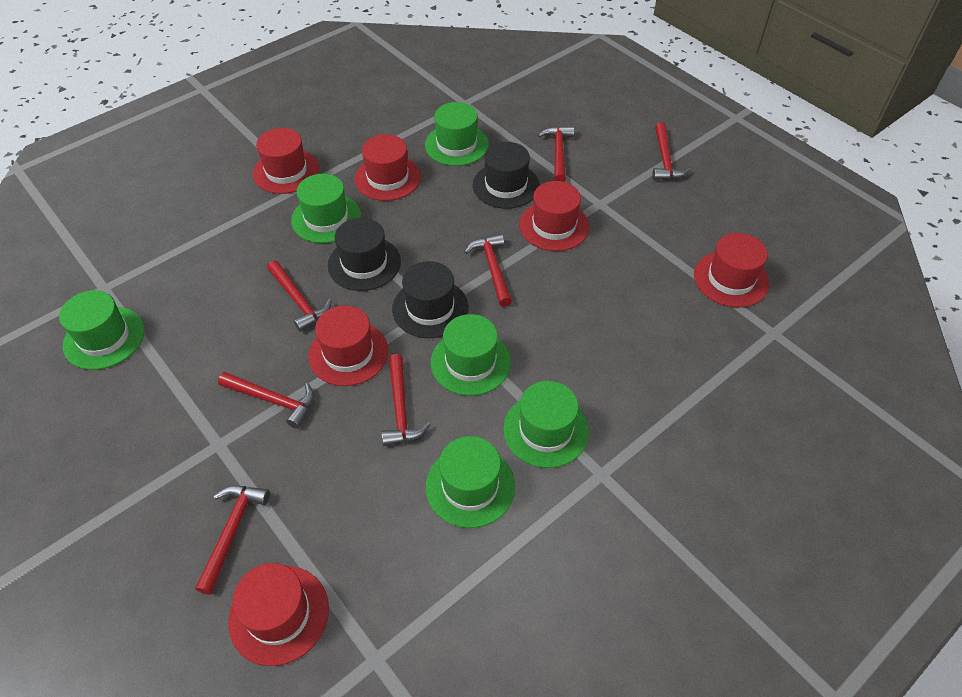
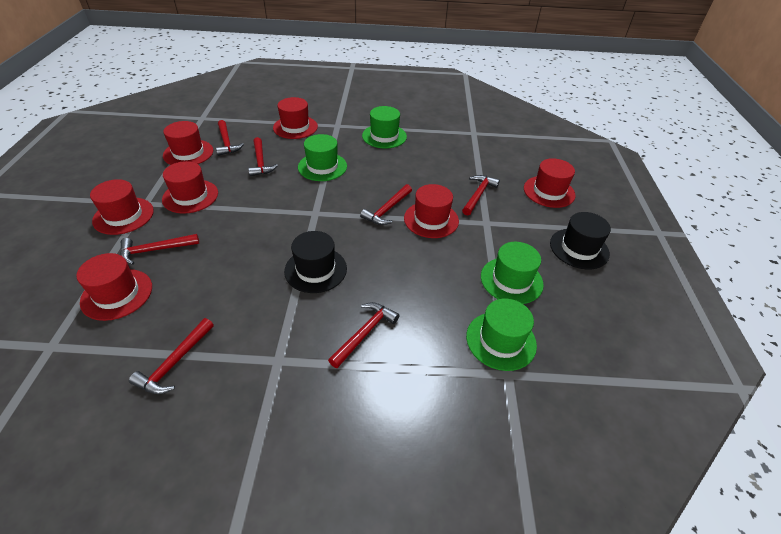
black hat: [328,218,401,291] [392,261,468,338] [473,142,540,209] = 3 -> [284,231,347,293] [550,212,611,269] = 2
green hat: [59,290,145,370] [291,174,361,243] [425,102,489,166] [426,436,515,528] [431,314,511,396] [503,381,589,468] = 6 -> [298,134,347,181] [362,106,407,149] [466,299,537,371] [481,242,544,304] = 4
red hat: [228,563,329,666] [253,128,320,194] [308,305,389,386] [355,134,421,201] [519,181,589,251] [694,233,769,308] = 6 -> [76,253,152,321] [90,179,154,235] [162,161,218,214] [163,121,213,165] [273,97,318,139] [404,184,459,238] [524,158,576,208] = 7

